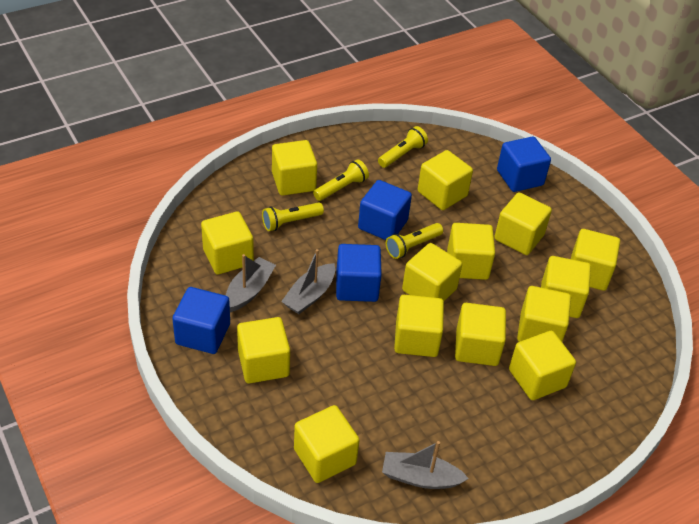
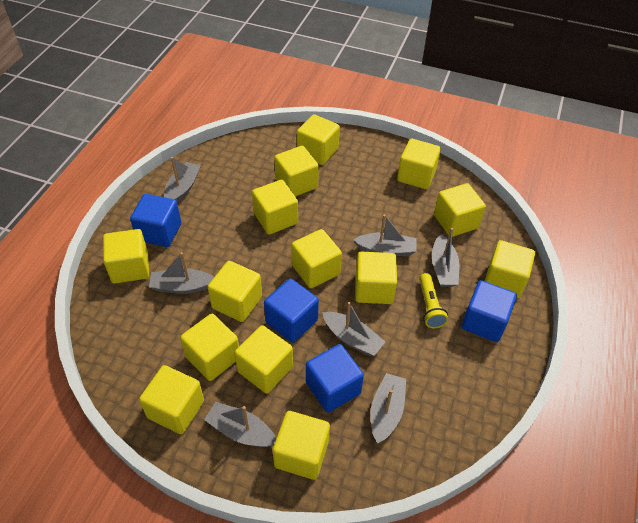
grey boat: [226,254,276,312] [281,249,335,314] [382,441,469,489] = 3 -> [149,252,214,294] [164,157,201,203] [204,402,276,447] [322,302,385,356] [353,214,417,256] [370,373,406,443] [432,228,459,287] = 7
yellow flashlight: [262,202,324,231] [313,159,369,201] [378,126,428,168] [386,223,443,259] = 4 -> [419,273,448,328] = 1

